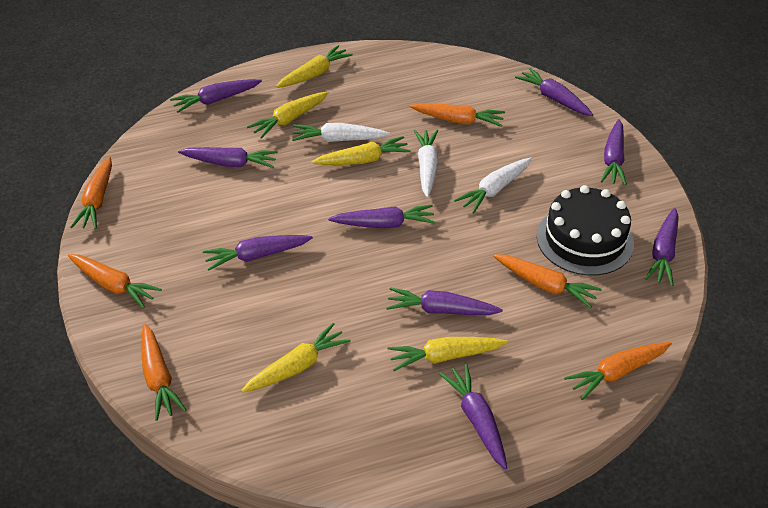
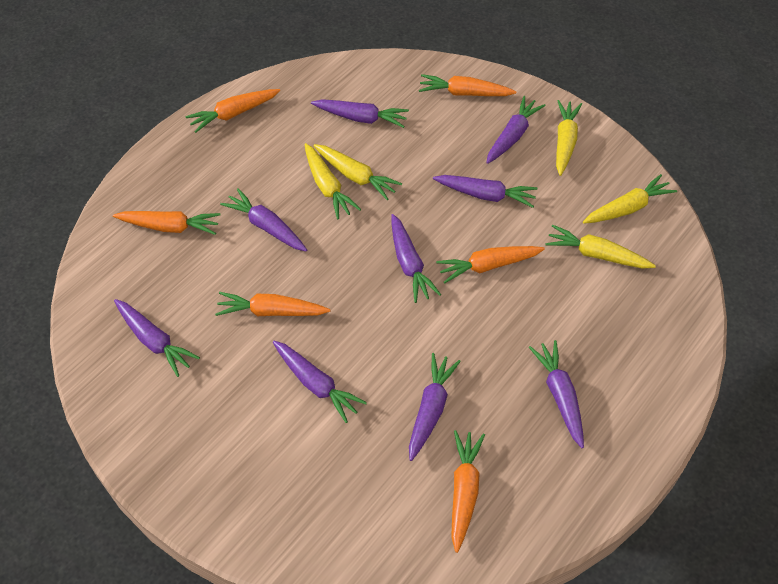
black cake: [537,185,634,276] = 1 -> none = 0
white carrot: [292,123,390,142] [414,130,438,198] [454,157,532,213] = 3 -> none = 0

